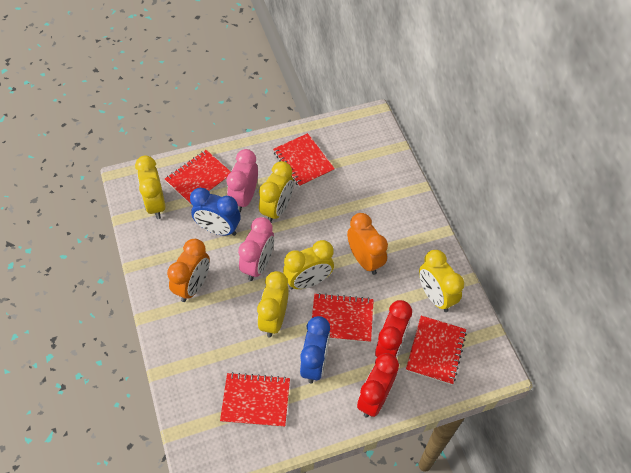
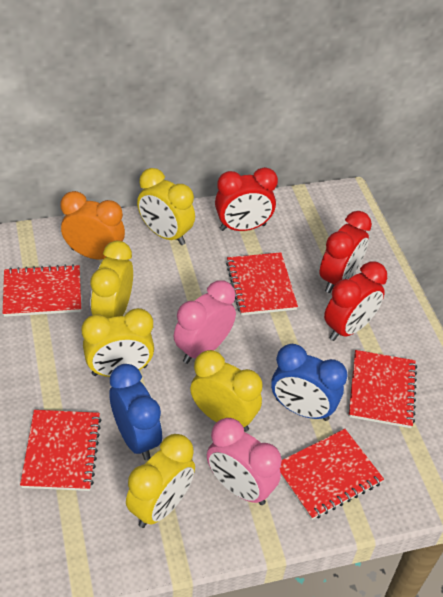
orange clock: [167,239,210,302] [347,213,388,275] = 2 -> [61,191,125,260] = 1
red clock: [357,353,399,418] [375,300,412,358] = 2 -> [215,167,278,231] [320,211,372,293] [324,261,387,341] = 3

